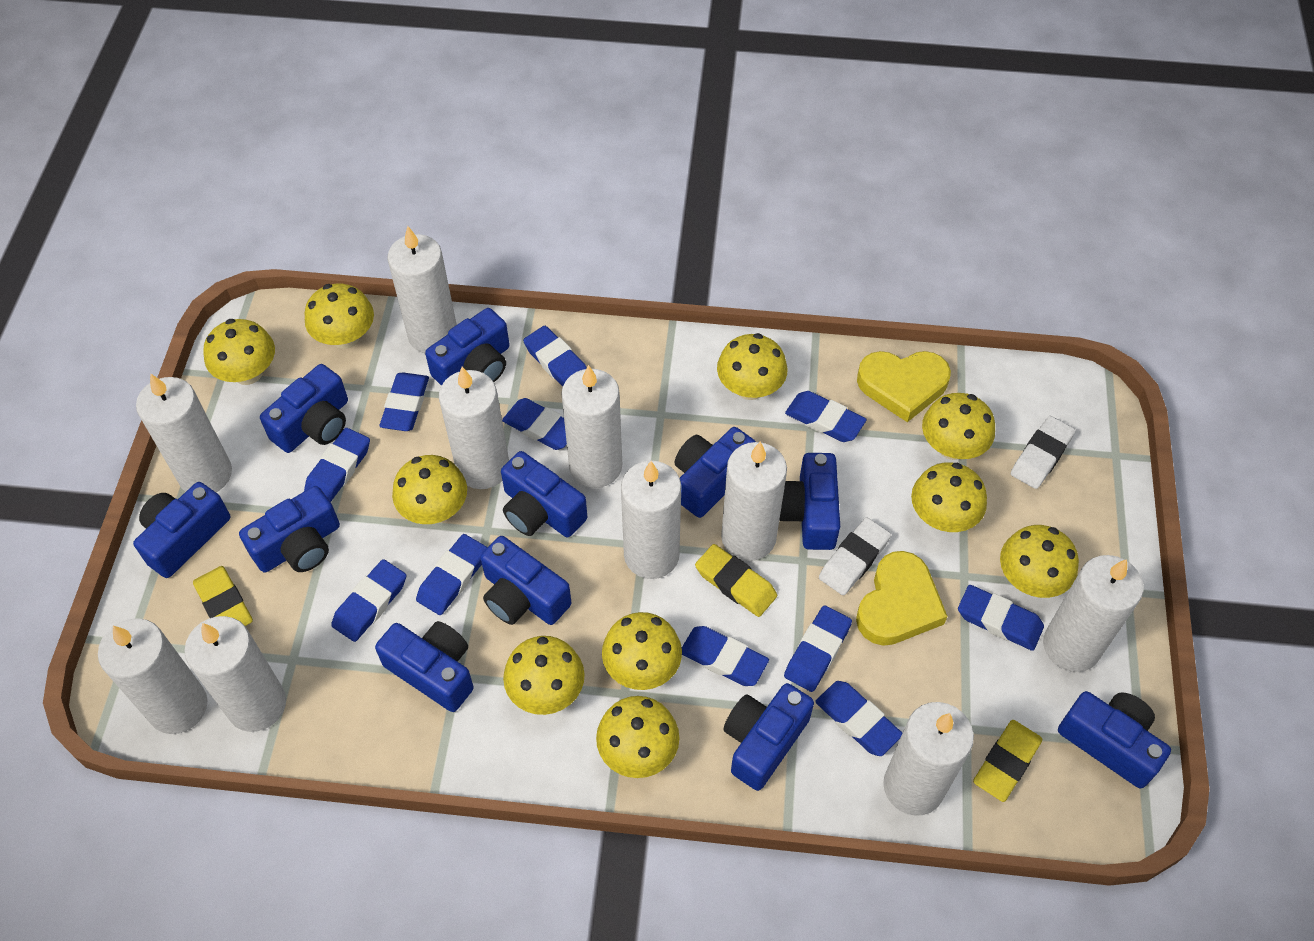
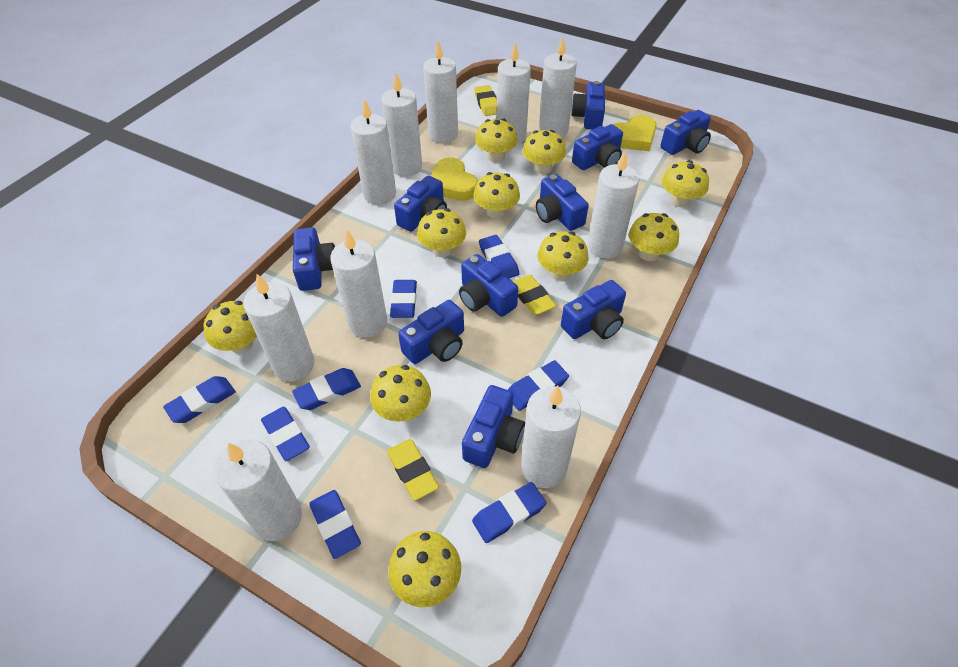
blue camera: [133,482,230,578] [239,486,340,573] [260,364,348,453] [375,621,474,712] [425,308,510,386] [481,536,571,625] [501,451,587,537] [675,427,756,518] [723,683,814,791] [779,453,840,550] [1058,691,1171,788] = 11 -> [293,227,335,291] [394,176,447,232] [398,300,464,364] [459,254,518,317] [462,385,525,468] [536,174,589,231] [561,280,626,339] [571,81,605,129] [572,124,623,170] [660,110,711,155] = 10
blue eraser: [304,428,370,502] [331,559,406,642] [379,372,429,431] [416,534,487,615] [502,398,567,450] [523,326,587,386] [682,626,769,686] [784,605,852,692] [785,391,867,442] [815,681,902,756] [958,585,1044,651] = 11 -> [163,376,236,423] [261,407,310,461] [292,368,361,410] [309,490,361,559] [390,280,417,318] [472,482,547,543] [479,235,519,278] [508,360,569,411] = 8
white eraser: [819,517,891,595] [1011,416,1075,489] = 2 -> none = 0

